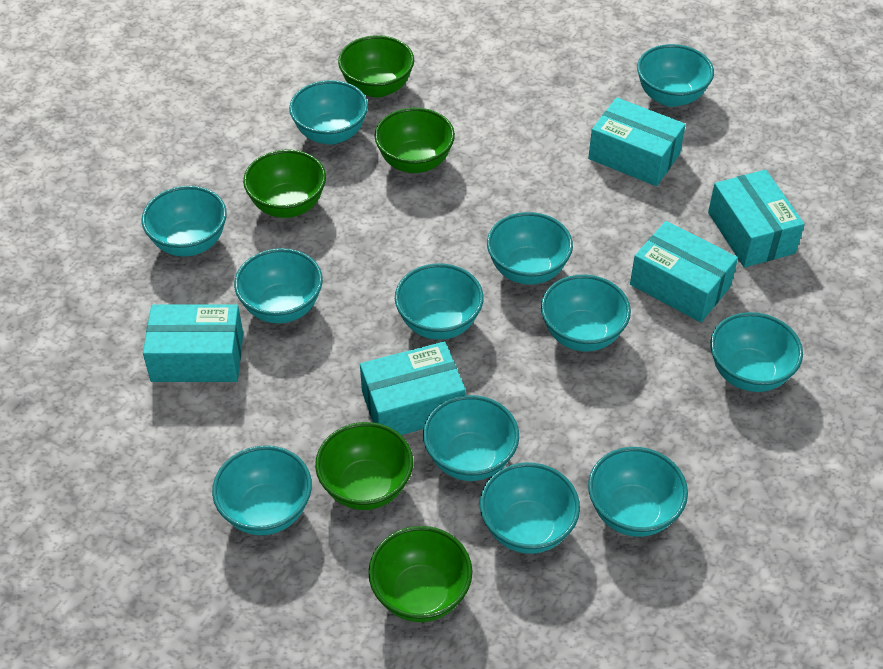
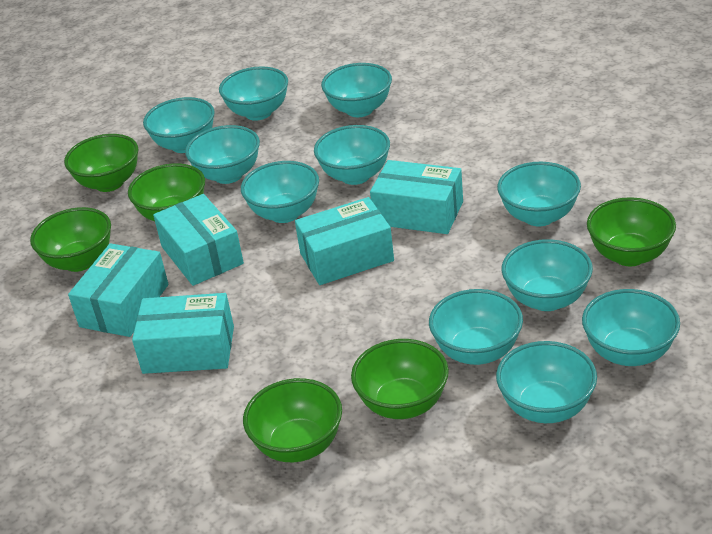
green bowl: [243,150,326,218] [315,422,413,510] [338,35,414,98] [368,526,473,622] [374,107,455,173] = 5 -> [30,207,111,272] [64,134,138,192] [128,163,205,221] [243,378,342,462] [351,339,449,419] [587,197,676,266] = 6
turquoise bowl: [142,186,227,256] [212,445,312,535] [234,248,323,323] [289,80,368,145] [395,263,484,340] [423,395,519,481] [480,462,580,554] [487,212,573,285] [541,274,631,352] [588,447,688,537] [637,44,714,107] [710,312,803,392] = 12 -> [143,97,215,153] [185,125,260,184] [219,66,288,121] [241,161,319,223] [314,125,390,185] [321,63,392,117] [429,289,523,365] [496,341,597,423] [497,162,581,226] [502,239,593,311] [582,289,680,366] = 11

